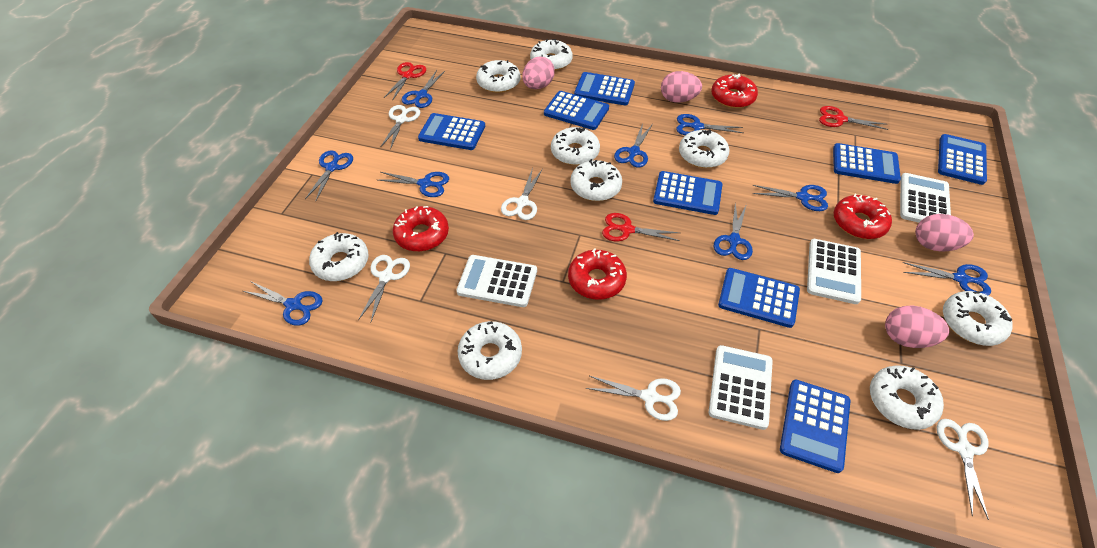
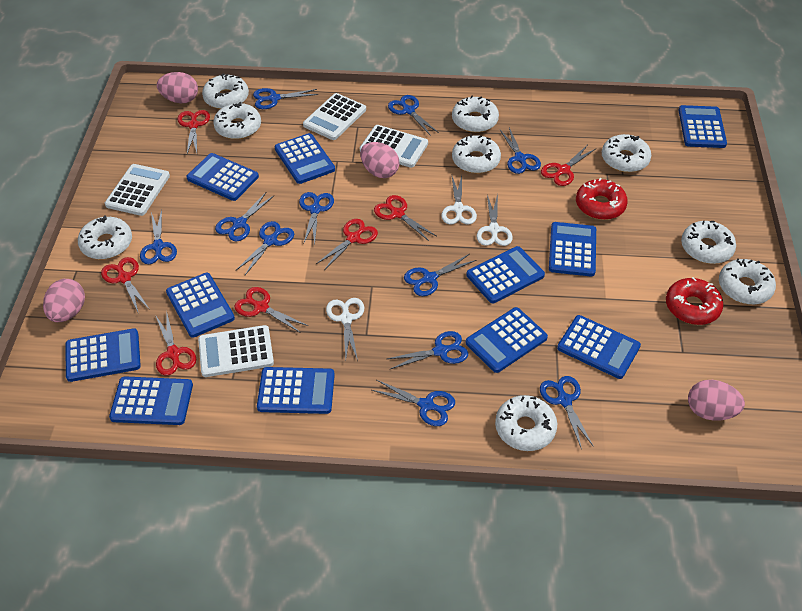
blue calculator: [418,113,485,150] [544,91,609,130] [574,72,635,106] [653,171,722,215] [718,268,800,328] [780,380,850,473] [833,143,901,184] [938,134,987,185] = 8 -> [65,328,141,382] [109,376,193,425] [166,273,235,338] [186,153,259,201] [257,367,335,414] [275,133,335,184] [466,246,545,303] [466,307,548,373] [549,222,596,277] [557,315,641,379] [679,105,727,148] = 11
blue scissors: [243,282,323,326] [305,150,353,201] [378,172,449,197] [402,70,445,108] [614,123,652,167] [676,114,743,135] [714,203,753,260] [752,185,828,211] [902,262,991,295] = 9 -> [140,210,177,264] [215,192,275,241] [235,221,294,275] [253,88,318,109] [299,192,334,244] [372,380,455,426] [387,331,468,369] [388,95,439,136] [404,254,476,296] [499,127,541,174] [540,376,594,450] = 11
red donut: [393,206,449,252] [568,248,627,300] [711,74,758,108] [834,194,892,239] = 4 -> [576,178,628,220] [666,277,723,325] = 2
red scissors: [384,62,426,101] [602,213,680,241] [819,106,888,130] = 3 -> [101,257,150,314] [156,310,196,376] [178,110,210,153] [234,287,308,333] [316,219,378,270] [374,195,436,241] [541,146,595,186] = 7
white scissors: [358,255,410,322] [380,105,420,150] [501,168,543,220] [586,376,681,421] [937,419,989,520] = 5 -> [326,298,364,361] [441,176,477,224] [477,194,513,246] = 3

